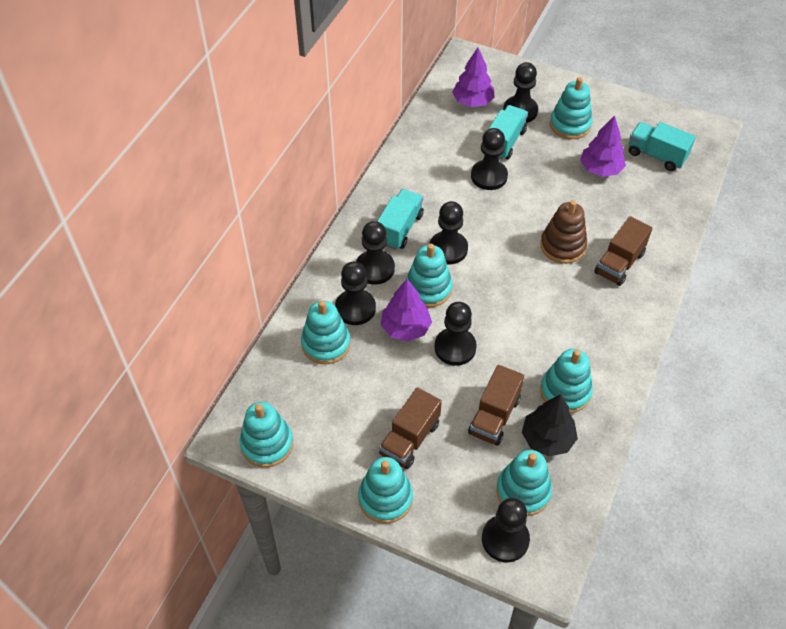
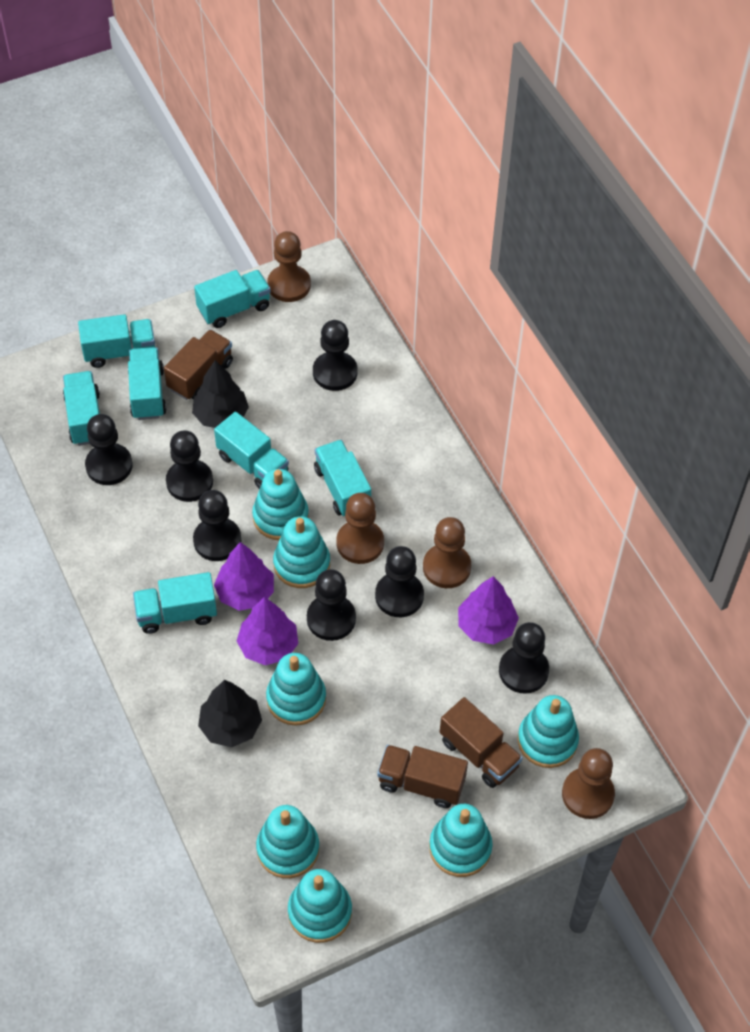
black tree: [522,394,578,457] = 1 -> [192,360,249,428] [198,680,262,747] = 2
brown pawn: none = 0 -> [267,231,311,302] [336,493,384,564] [423,517,471,588] [562,748,615,819] = 4
brown stacking toy: [540,200,587,264] = 1 -> none = 0
turquoise truck: [377,189,424,250] [489,105,528,160] [629,122,696,171] = 3 -> [63,371,100,446] [78,314,155,368] [128,347,166,420] [133,572,217,634] [194,270,271,328] [214,412,289,489] [314,440,371,516] = 7

